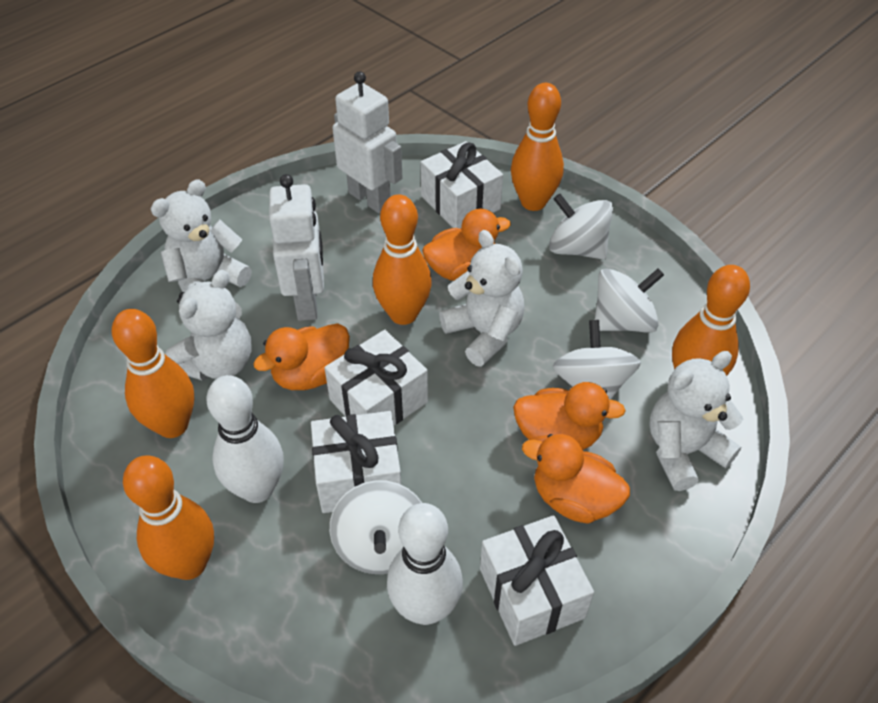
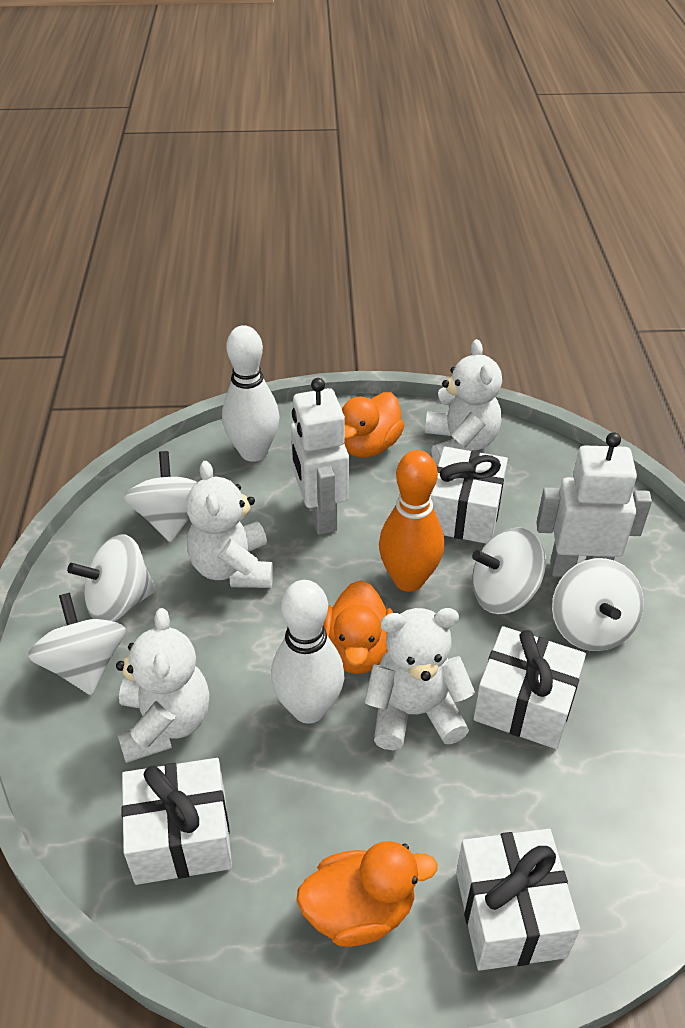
orange bowling pin: [112,309,194,438] [123,455,214,580] [373,195,432,325] [511,83,564,211] [672,265,750,376] = 5 -> [379,450,444,592] = 1
orange duck: [253,323,350,390] [422,209,511,281] [513,382,626,450] [522,434,630,524] = 4 -> [296,841,438,947] [323,580,393,674] [342,392,405,458] = 3
white spinning top: [330,480,422,574] [549,194,613,259] [553,320,641,400] [595,268,664,333] = 4 -> [28,593,126,695] [67,535,156,622] [124,451,197,542] [472,527,546,614] [552,558,644,651] = 5

